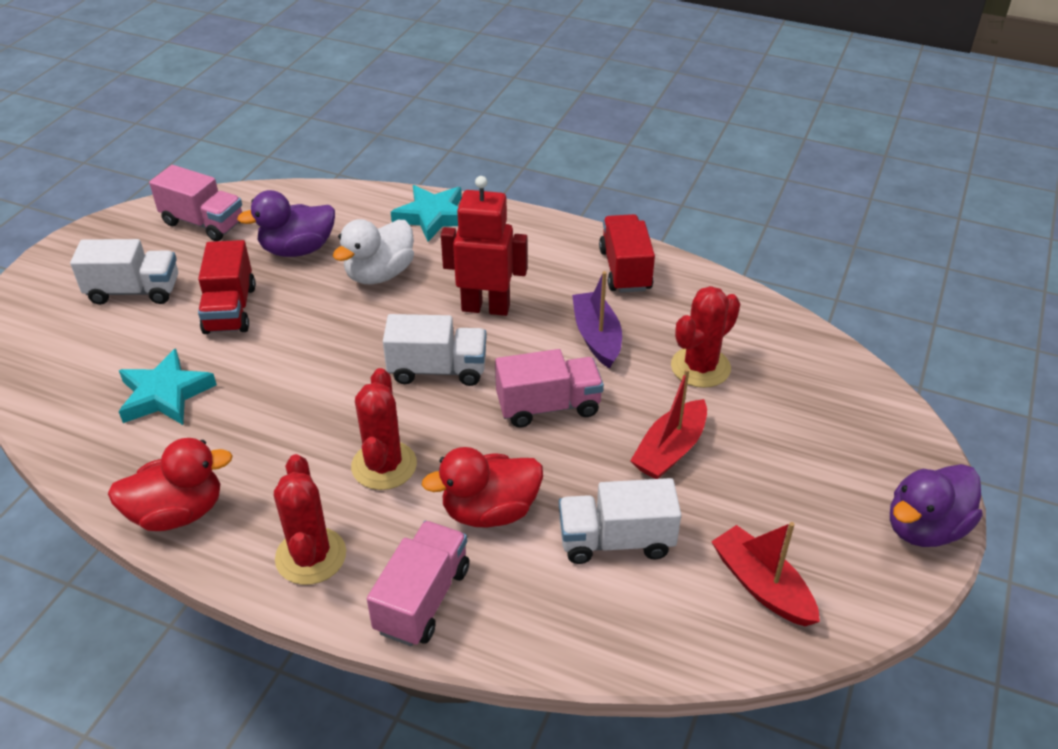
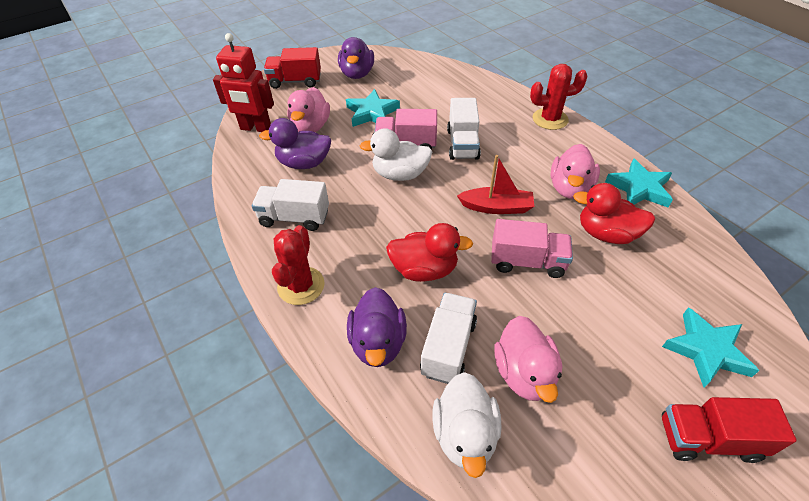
pink duck: none = 0 -> [288,87,330,132] [494,316,562,403] [550,144,600,199] = 3
pink truck: [149,165,242,241] [367,521,469,646] [495,349,604,428] = 3 -> [374,109,437,150] [491,219,573,278] = 2
purple boat: [572,271,622,369] = 1 -> none = 0
purple duck: [237,190,335,257] [890,464,982,547] = 2 -> [259,118,331,169] [338,37,374,79] [347,287,407,367] = 3
red boat: [630,368,707,479] [711,522,820,626] = 2 -> [457,155,534,214] = 1
red cactus: [274,454,346,585] [351,368,417,490] [671,286,740,388] = 3 -> [272,225,325,305] [530,64,588,130] = 2
turquoise star: [119,348,217,425] [391,185,462,242] = 2 -> [346,89,400,127] [605,158,673,208] [662,307,759,387] = 3
white duck: [333,219,414,284] = 1 -> [360,128,432,181] [432,372,501,478] = 2

